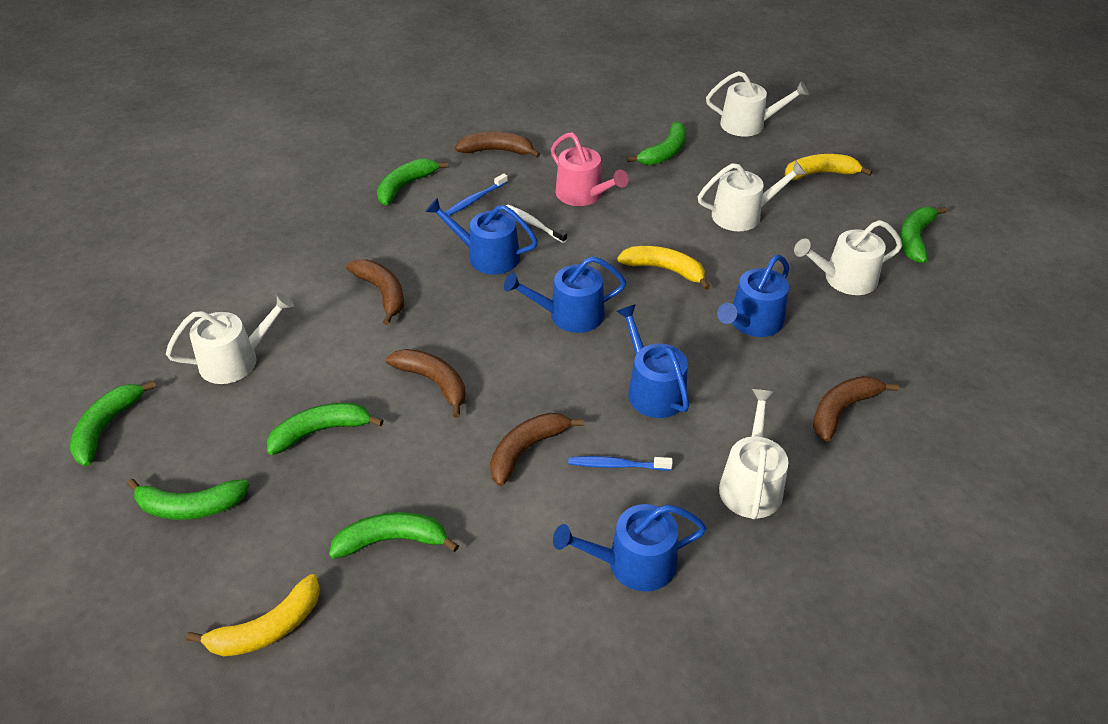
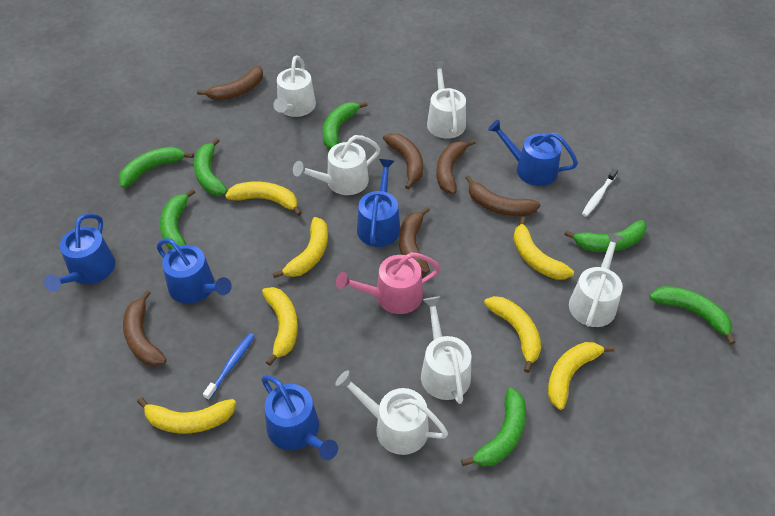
blue toothbrush: [446,173,508,216] [568,456,673,471] = 2 -> [203,333,255,400] = 1
brown banana: [346,259,404,325] [386,349,466,418] [455,131,540,158] [490,413,584,486] [813,376,899,442] = 5 -> [123,290,167,366] [197,66,263,100] [383,133,423,190] [399,207,430,273] [436,139,476,194] [466,175,540,216] = 6
white watering can: [166,292,294,384] [698,161,807,231] [706,71,809,136] [719,389,788,519] [794,220,902,295] = 5 -> [273,55,316,117] [293,135,380,195] [335,370,448,455] [421,296,471,404] [427,61,466,139] [569,232,624,327] = 6
yellow banana: [186,574,320,656] [617,246,710,290] [784,154,872,180] = 3 -> [137,397,236,434] [225,182,302,216] [262,287,298,366] [273,217,328,278] [484,296,541,373] [513,217,574,280] [548,342,615,410] = 7

